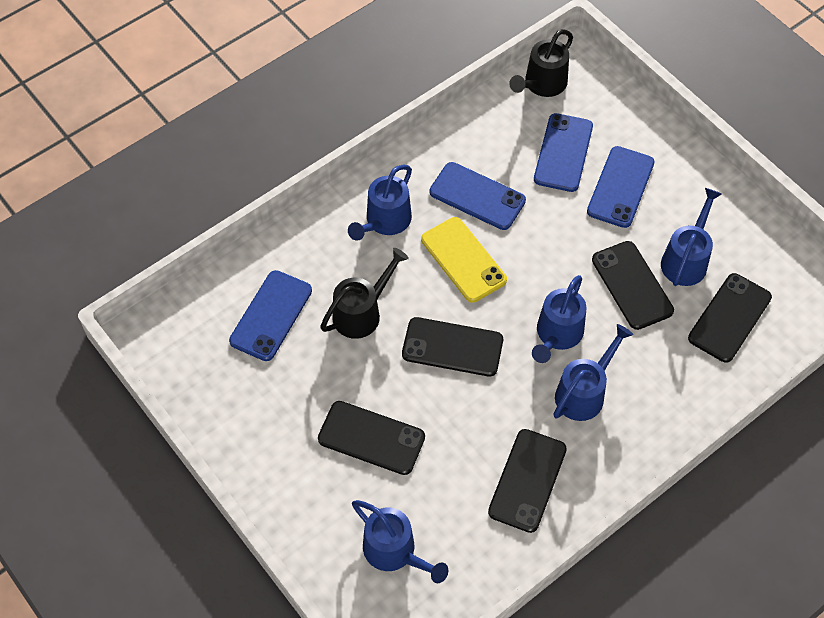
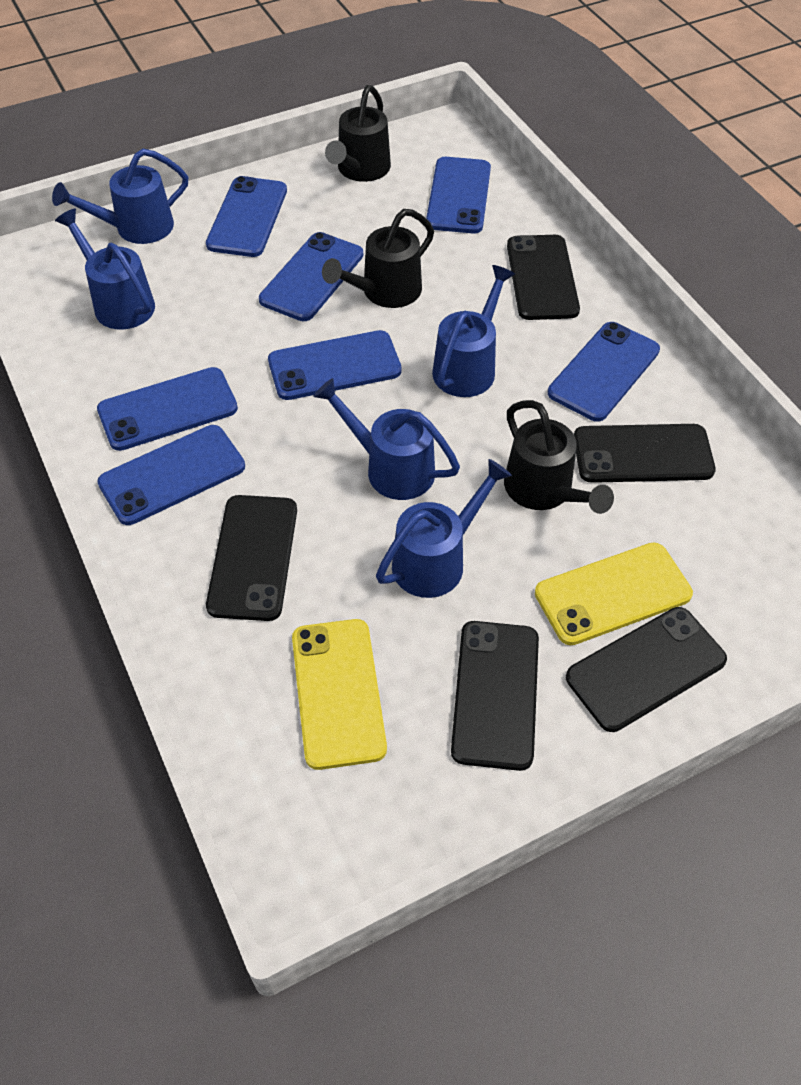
black watering can: [320,248,409,339] [509,29,573,97] = 2 -> [322,209,434,308] [325,85,391,182] [504,400,614,514] = 3
blue phone: [229,270,312,361] [429,162,526,230] [534,113,593,192] [587,146,655,228] = 4 -> [97,367,238,451] [97,425,245,525] [206,176,287,257] [259,232,363,321] [268,330,402,400] [426,157,491,233] [548,322,660,422] = 7
yellow phone: [421,217,507,303] = 1 -> [292,619,387,770] [535,542,693,645] = 2

